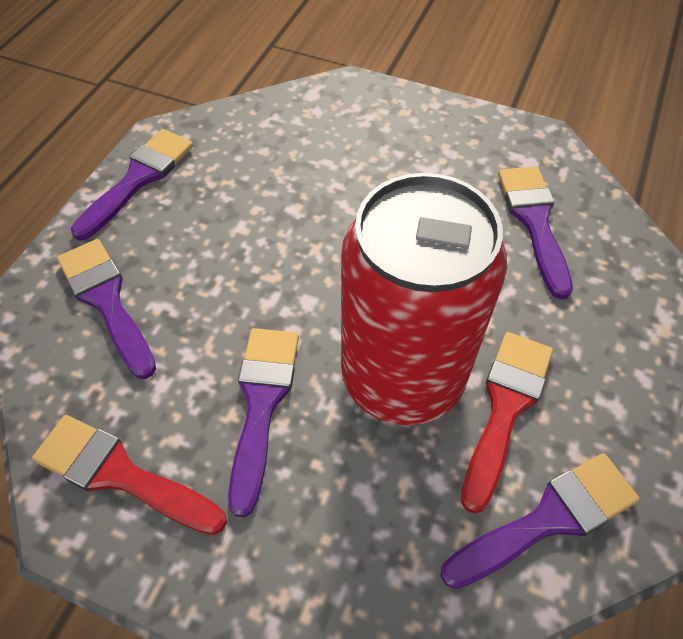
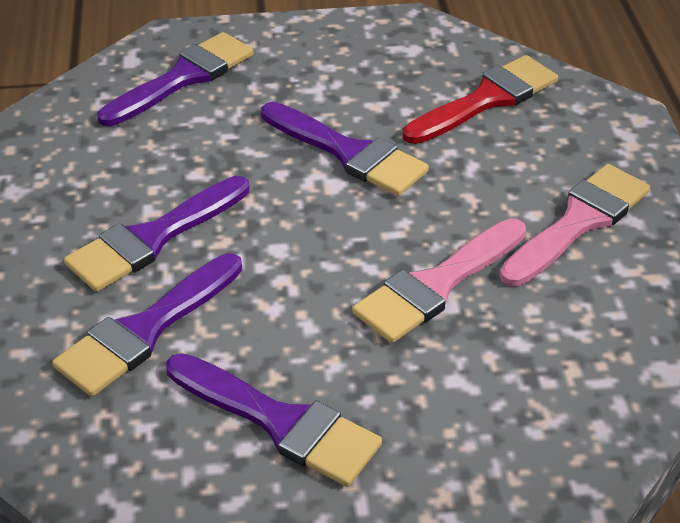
pink brush: none = 0 -> [352,218,526,343] [500,164,650,286] = 2
red brush: [32,415,227,535] [461,332,553,514] = 2 -> [403,55,558,144] = 1
red can: [341,173,507,425] = 1 -> none = 0

